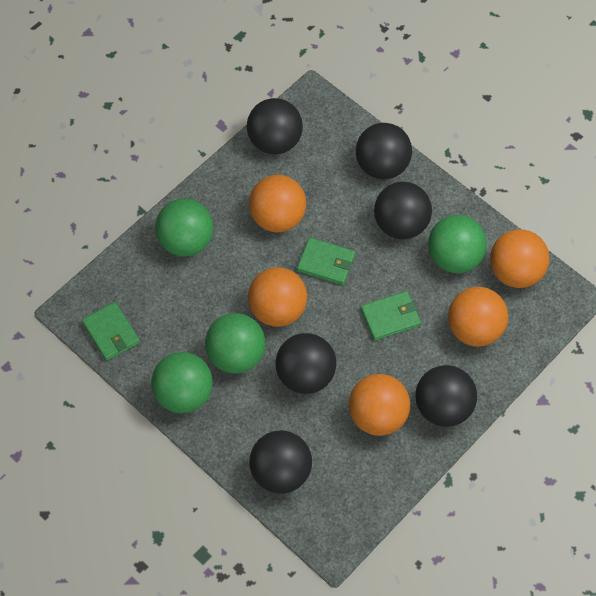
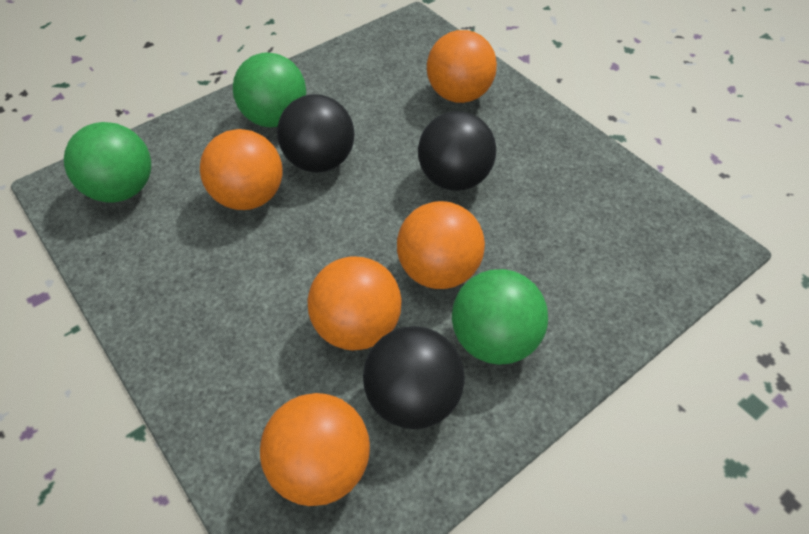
black ball: [247,98,303,155] [249,430,312,494] [275,333,336,394] [356,123,412,179] [374,182,432,239] [415,365,477,427] = 6 -> [277,94,354,172] [363,326,465,429] [418,111,496,191] = 3
green ball: [151,352,213,413] [155,199,213,257] [205,313,266,374] [428,215,487,273] = 4 -> [64,122,151,202] [233,53,306,127] [452,269,548,365] = 3
green wallet: [82,302,140,361] [297,237,355,285] [360,291,421,341] = 3 -> none = 0

